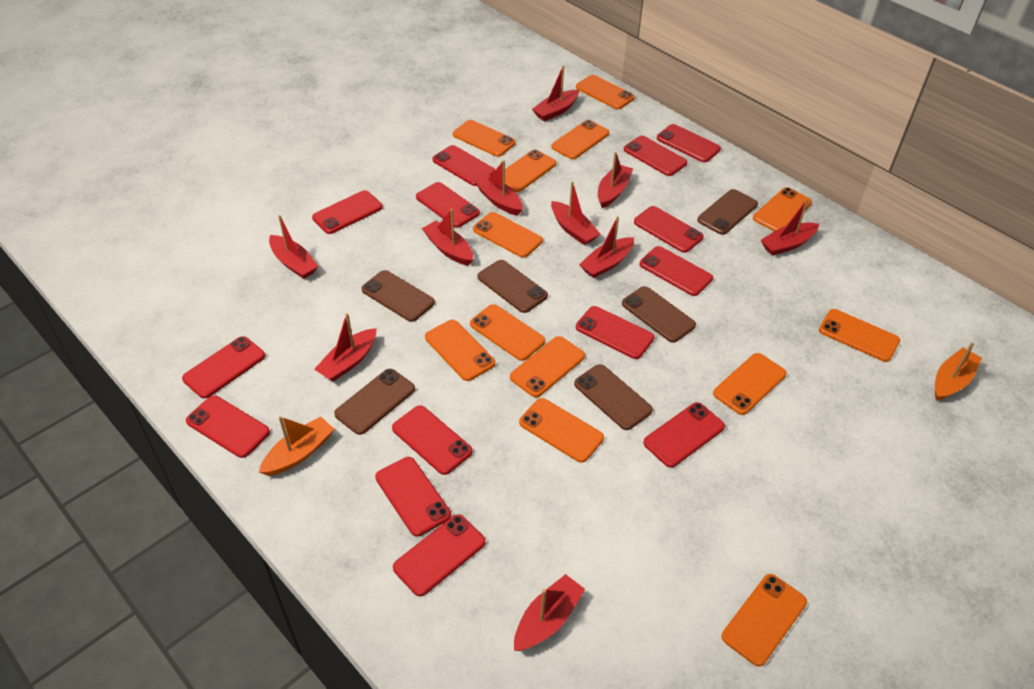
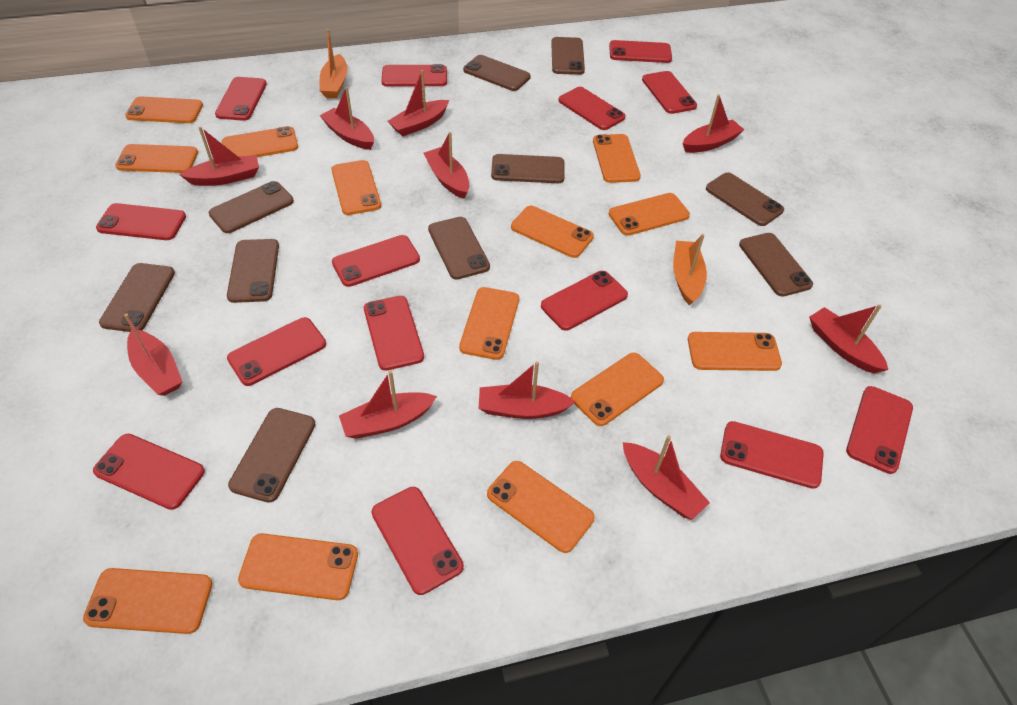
brown phone: [334,369,415,435] [362,270,435,322] [478,260,548,313] [574,364,653,430] [622,286,696,343] [697,189,758,235] = 6 -> [99,263,175,332] [209,181,294,233] [227,239,279,303] [228,408,316,503] [428,217,490,280] [463,55,531,91] [491,154,565,183] [551,37,585,75] [706,172,784,226] [739,233,813,297] = 10

